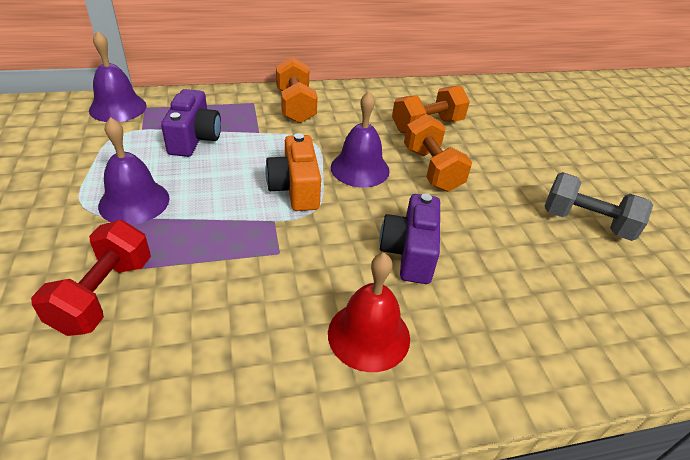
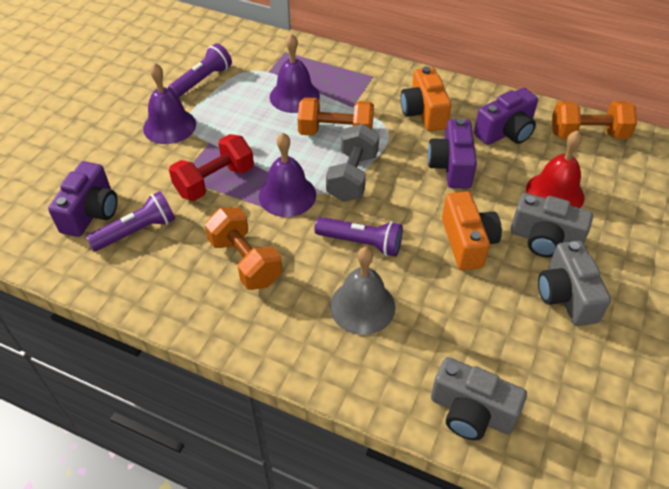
grey bell: none = 0 -> [330,247,395,335] = 1
grey camera: none = 0 -> [431,357,527,440] [510,193,593,257] [538,241,611,326] = 3
orange camera: [265,133,321,211] = 1 -> [400,66,452,131] [442,191,502,271] = 2
purple camera: [161,89,221,157] [380,194,440,284] = 2 -> [48,161,117,237] [428,118,477,189] [474,88,538,145] = 3
purple flashlight: none = 0 -> [86,191,175,251] [168,43,232,98] [314,217,403,257] = 3

